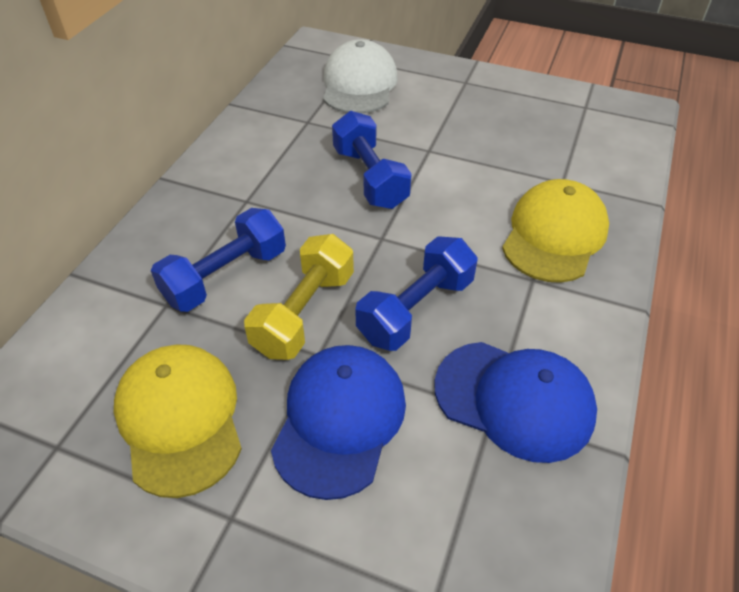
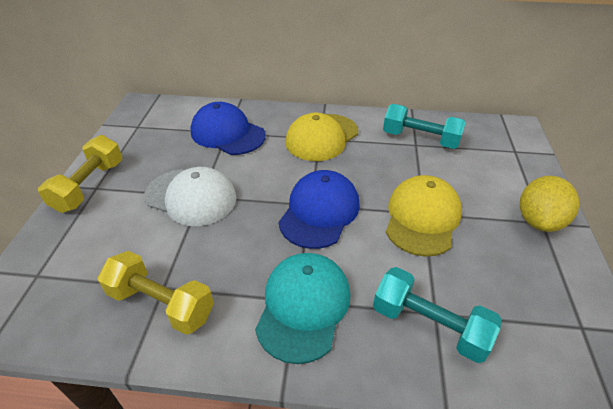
blue dumbbell: [151,208,286,312] [332,111,412,209] [355,236,477,351] = 3 -> none = 0
turquoise cap: none = 0 -> [255,253,350,364] = 1
turquoise dumbbell: none = 0 -> [373,267,502,363] [383,104,466,149] = 2
yellow dumbbell: [244,234,354,360] = 1 -> [38,135,122,213] [98,251,214,335] = 2
yellow lemon: none = 0 -> [520,176,580,232] = 1

